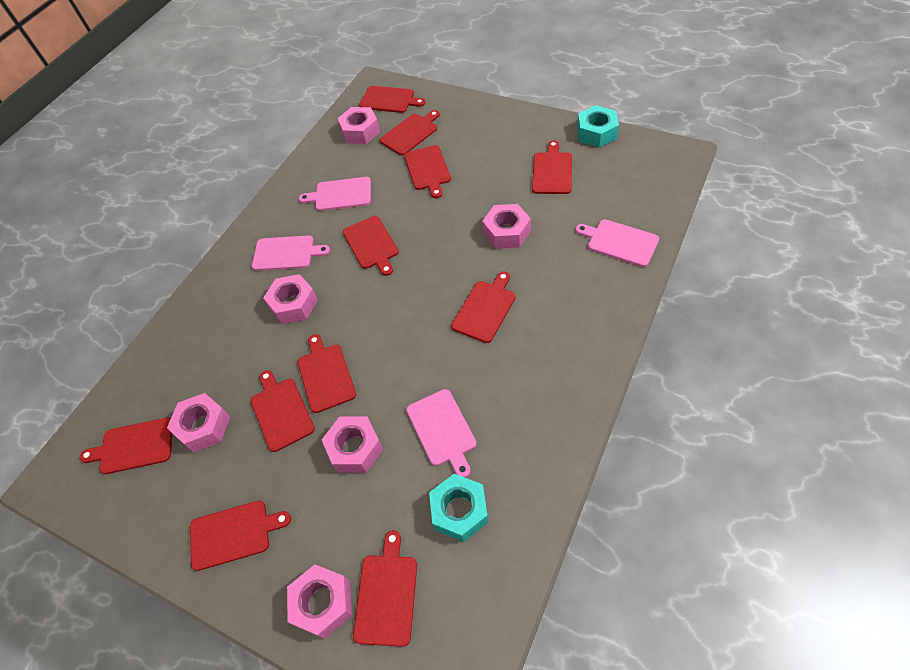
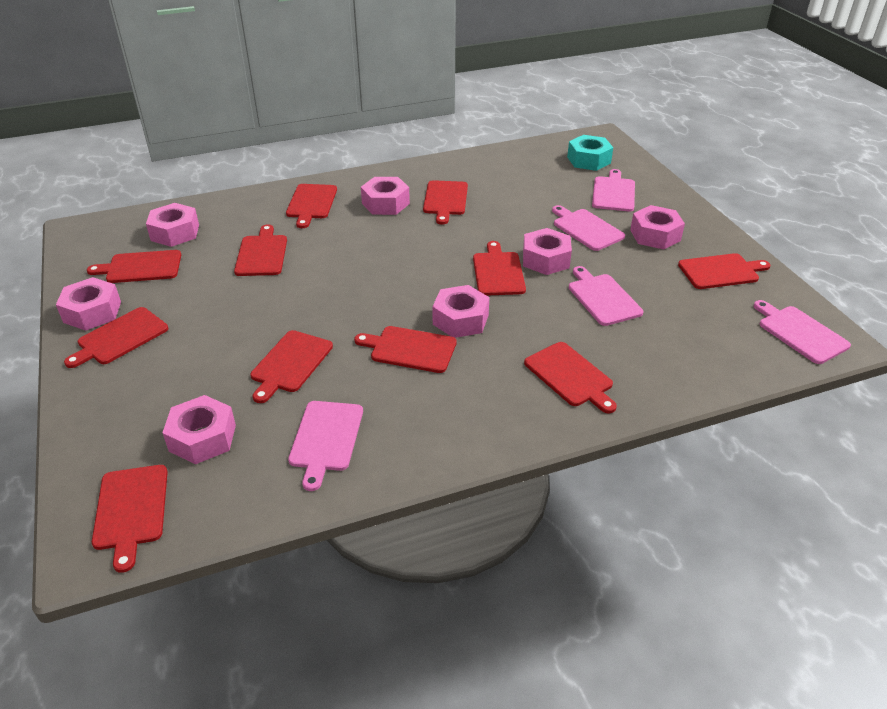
pink cutting board: [252,235,330,271] [299,177,371,211] [406,389,477,478] [575,219,659,267] = 4 -> [288,401,363,491] [552,205,625,251] [569,266,643,326] [592,169,635,212] [754,300,851,364] = 5
pink nut: [167,393,230,452] [263,274,318,324] [287,564,352,639] [322,417,383,473] [337,107,380,144] [482,204,531,249] = 6 -> [56,277,121,331] [146,203,199,247] [162,395,236,464] [361,177,410,215] [432,285,489,338] [523,228,572,275] [630,205,685,249] = 7
turquoise nut: [429,474,489,542] [577,105,619,147] = 2 -> [567,135,613,171] = 1

